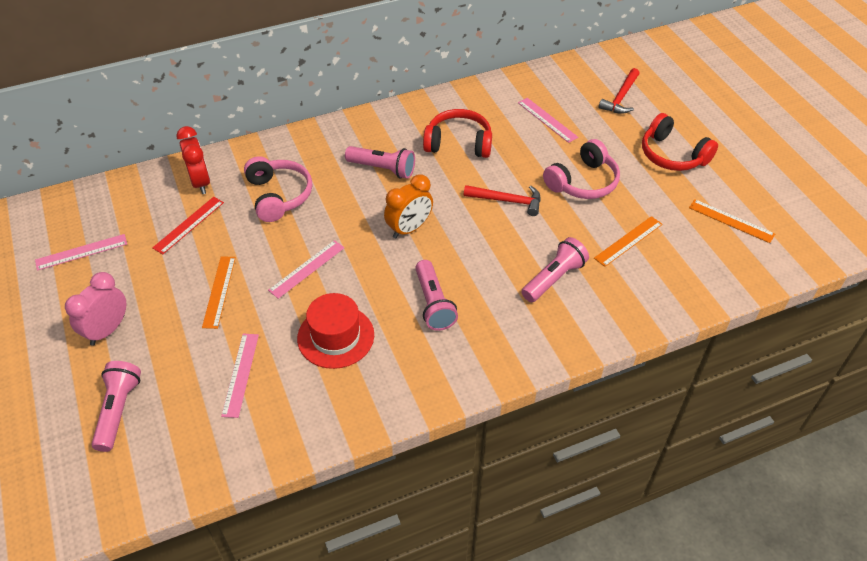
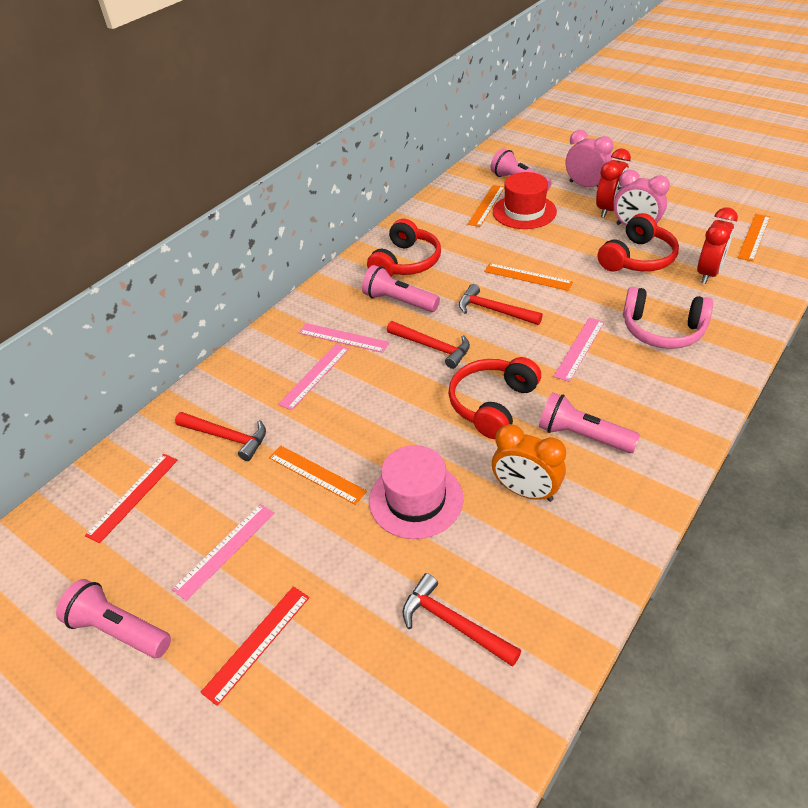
orange ruler: [202,256,236,329] [594,216,663,267] [689,199,775,243] = 3 -> [269,445,367,505] [467,185,505,227] [484,263,573,291] [738,214,770,261] = 4
pink clock: [65,272,126,346] = 1 -> [565,130,613,188] [614,170,670,226] = 2
pink hat: none = 0 -> [369,445,464,539] = 1
pink headphones: [244,156,312,222] [543,139,620,199] = 2 -> [623,287,713,349] = 1
red clock: [176,126,210,194] = 1 -> [596,149,631,218] [697,207,738,284] = 2
red hammer: [464,185,541,216] [599,68,640,114] = 2 -> [175,412,266,461] [387,321,470,369] [402,573,521,667] [459,284,543,325] = 4
red headphones: [423,109,492,158] [642,113,718,171] = 2 -> [367,219,441,277] [448,357,541,439] [598,213,679,272] = 3
red ruler: [152,197,224,254] = 1 -> [85,454,178,544] [200,586,310,706] = 2

